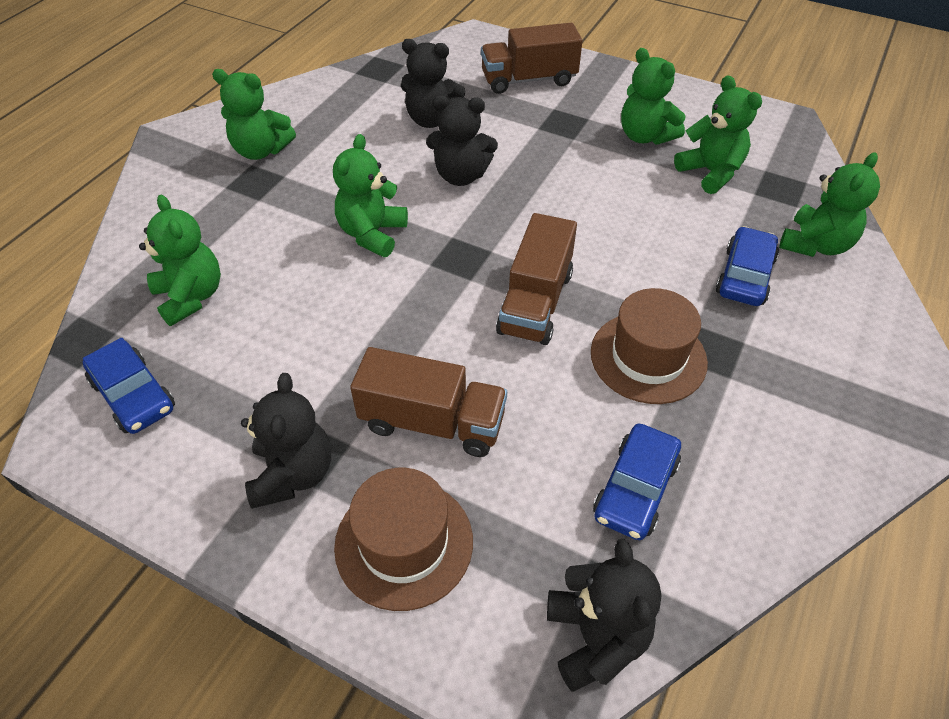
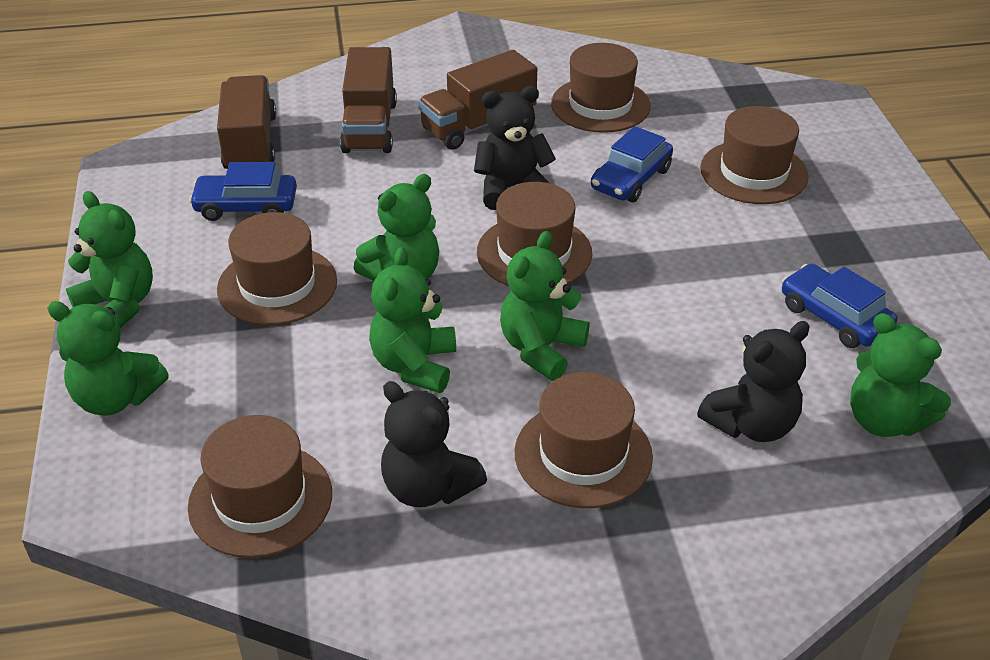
black teddy bear: [241,373,331,509] [401,39,465,128] [426,95,498,186] [547,539,661,692] = 4 -> [381,381,487,507] [474,86,556,210] [697,321,810,442] = 3
brown hat: [334,468,473,611] [591,288,708,404] = 2 -> [188,415,332,558] [217,212,337,325] [477,182,592,286] [515,372,653,508] [551,43,650,133] [700,106,809,204] = 6

